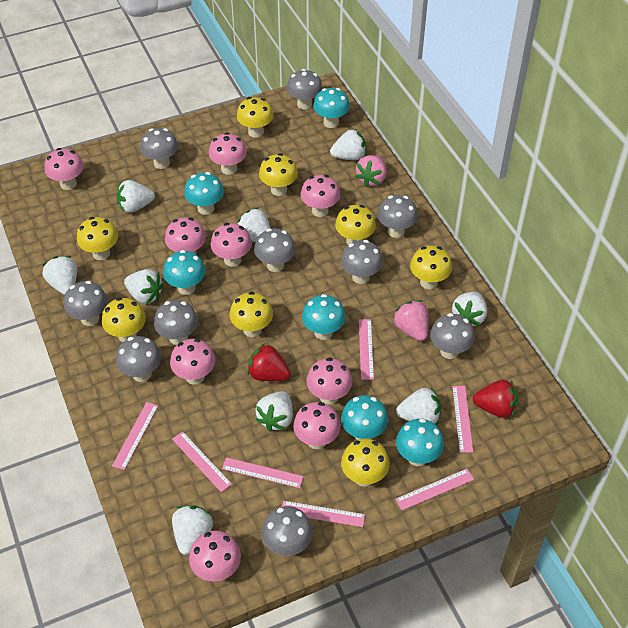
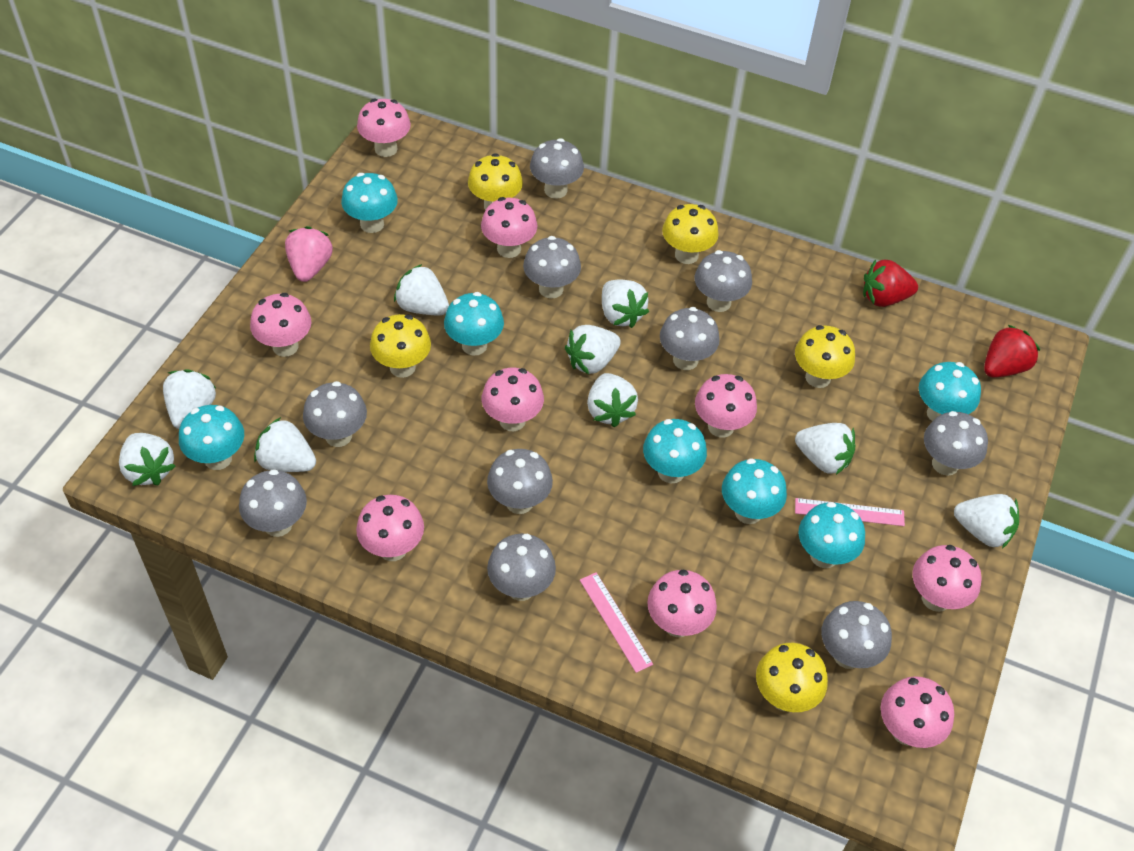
pink ruler: [112,402,158,470] [172,431,232,492] [222,457,304,488] [282,501,365,527] [359,319,374,380] [395,469,474,510] [452,386,473,453] = 7 -> [580,572,653,673] [795,498,905,526] = 2
pink strawberry: [355,155,386,187] [393,300,429,341] = 2 -> [285,226,333,282] = 1
turquoise mushroom: [163,250,205,295] [184,172,224,215] [302,294,346,340] [313,88,350,128] [341,395,388,440] [396,418,444,466] = 6 -> [179,405,244,470] [341,173,398,233] [444,292,504,356] [643,419,707,483] [722,458,787,524] [798,502,865,568] [919,362,981,421] = 7
yellow mushroom: [77,217,118,260] [102,297,146,342] [230,292,273,337] [237,97,274,138] [259,153,298,196] [335,205,376,245] [341,438,390,487] [410,246,452,289] = 8 -> [370,314,431,378] [468,153,523,210] [662,204,719,264] [756,643,828,712] [795,325,855,388] = 5

